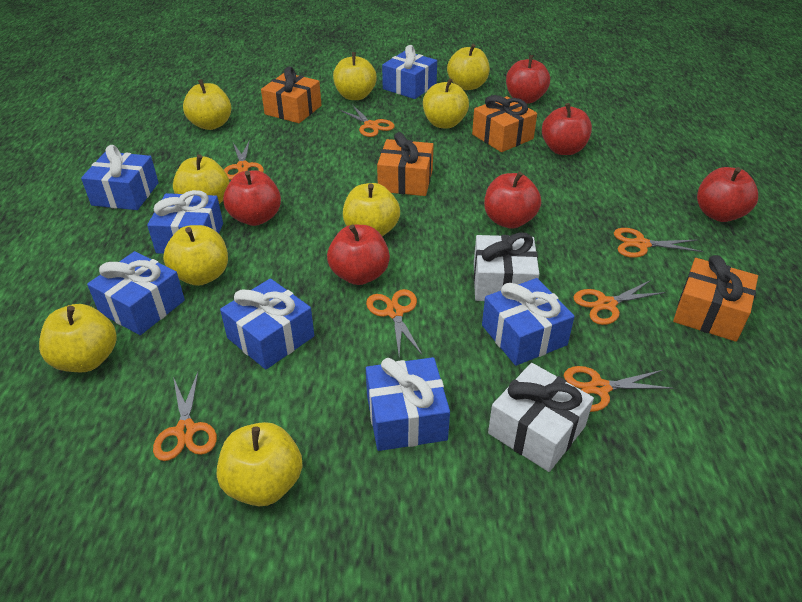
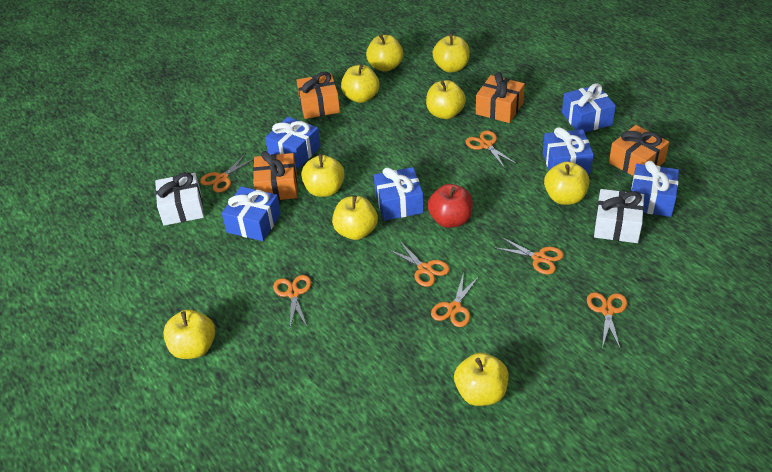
blue gift: [81,145,159,210] [87,251,185,335] [147,190,223,254] [220,278,314,370] [366,357,450,451] [382,45,437,99] [482,278,575,366] = 7 -> [222,186,281,241] [265,117,321,168] [374,167,424,221] [543,127,594,174] [562,83,616,132] [631,161,679,217] = 6
red apple: [223,170,281,226] [327,224,390,285] [484,171,541,229] [506,55,550,104] [542,103,592,155] [697,167,758,222] = 6 -> [428,184,473,228] = 1

